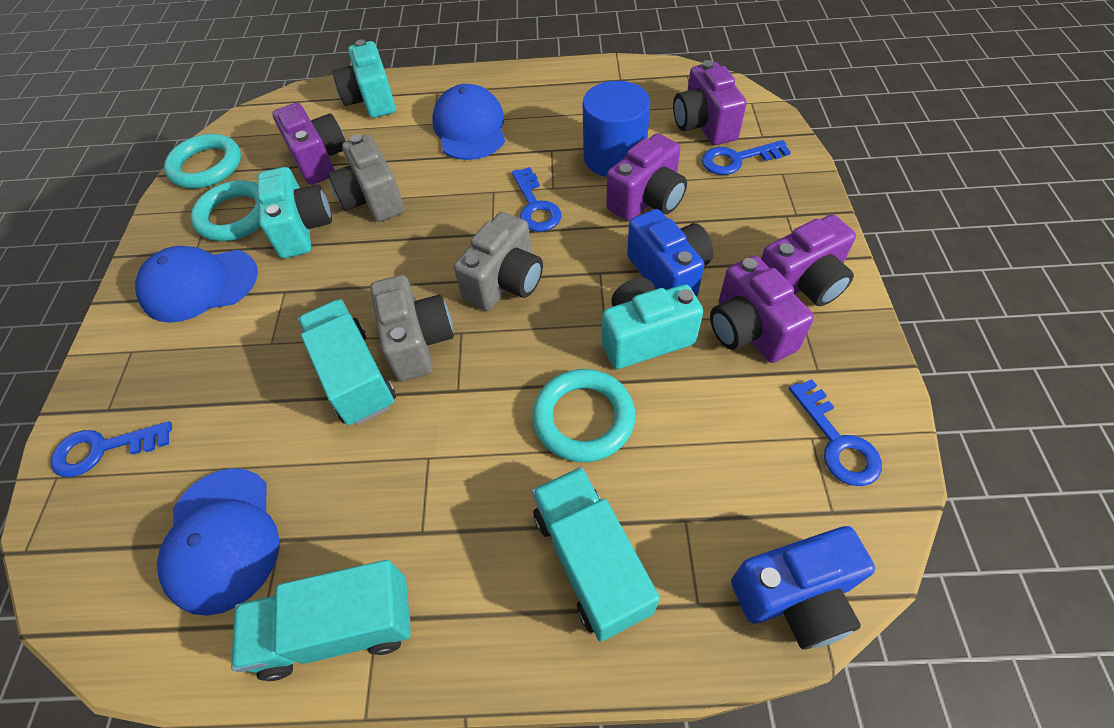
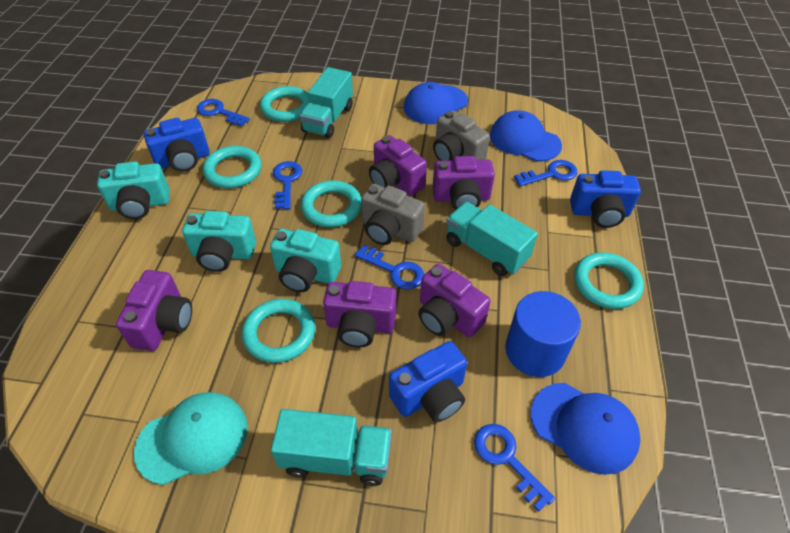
blue camera: [627,209,713,297] [731,526,875,650] = 2 -> [143,118,210,172] [389,341,467,422] [570,170,641,228] = 3
blue key: [51,421,172,477] [512,167,561,232] [702,140,791,175] [789,379,882,486] = 4 -> [197,99,250,127] [273,161,302,209] [354,245,424,289] [474,424,555,511] [514,160,578,186] = 5
grey camera: [328,134,404,222] [370,275,454,382] [454,212,543,311] = 3 -> [361,184,425,245] [433,111,490,161] = 2
turquoise cap: none = 0 -> [134,392,248,485] = 1
turquoise ring: [164,134,241,188] [190,180,261,241] [532,369,635,462] = 3 -> [203,146,262,188] [242,299,315,363] [260,86,309,122] [301,180,362,227] [574,252,644,309] = 5

